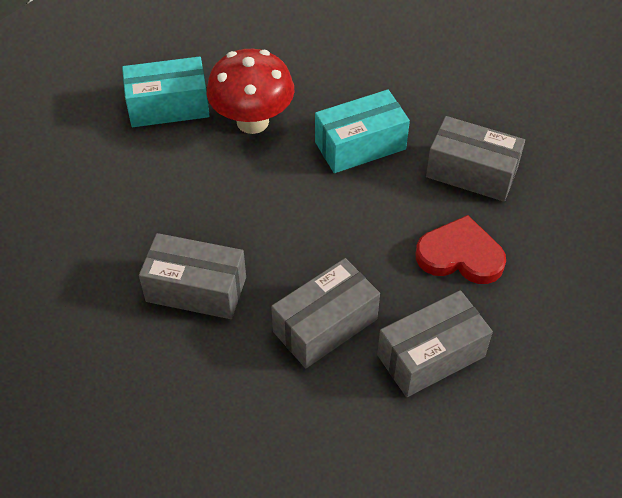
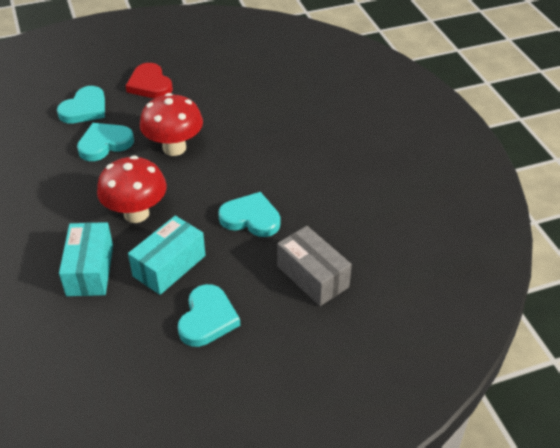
grey box: [139,233,246,319] [271,258,380,368] [377,290,493,397] [426,116,525,202] = 4 -> [277,226,352,306] = 1
red mushroom: [207,49,295,134] = 1 -> [97,156,167,223] [140,93,203,156] = 2
turquoise heart: none = 0 -> [57,86,105,123] [77,123,134,161] [178,284,240,347] [218,192,280,237] = 4

